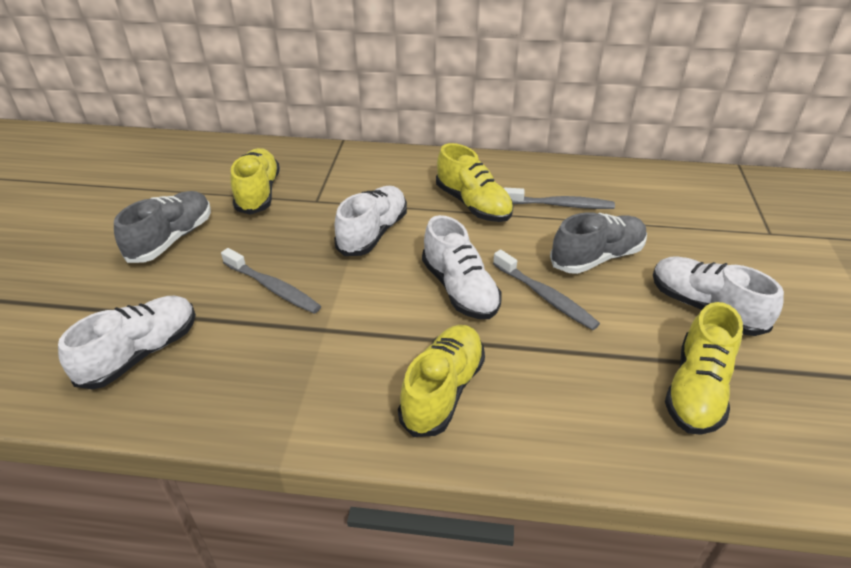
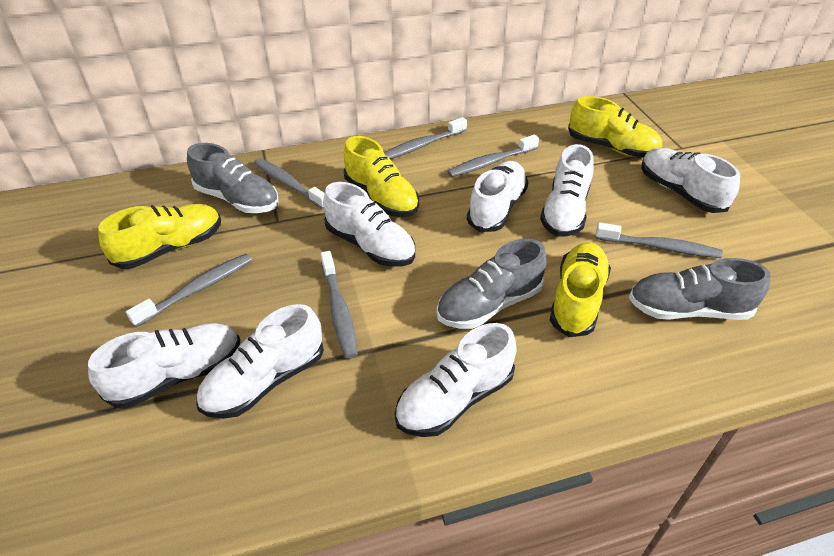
grey shoe: [114,191,211,263] [550,212,647,274] = 2 -> [187,143,278,213] [436,239,547,329] [629,258,771,320] = 3
grey toothbrush: [221,248,321,314] [493,250,600,330] [504,188,615,209] = 3 -> [126,254,252,327] [254,158,325,209] [321,251,358,359] [384,117,467,159] [447,134,539,177] [596,222,723,258] = 6
white shoe: [58,296,196,390] [334,186,407,256] [422,215,502,319] [653,256,784,336] = 4 -> [88,323,240,409] [196,304,324,419] [323,182,415,267] [395,323,517,437] [467,161,528,232] [540,144,594,237] [642,148,740,213] = 7

